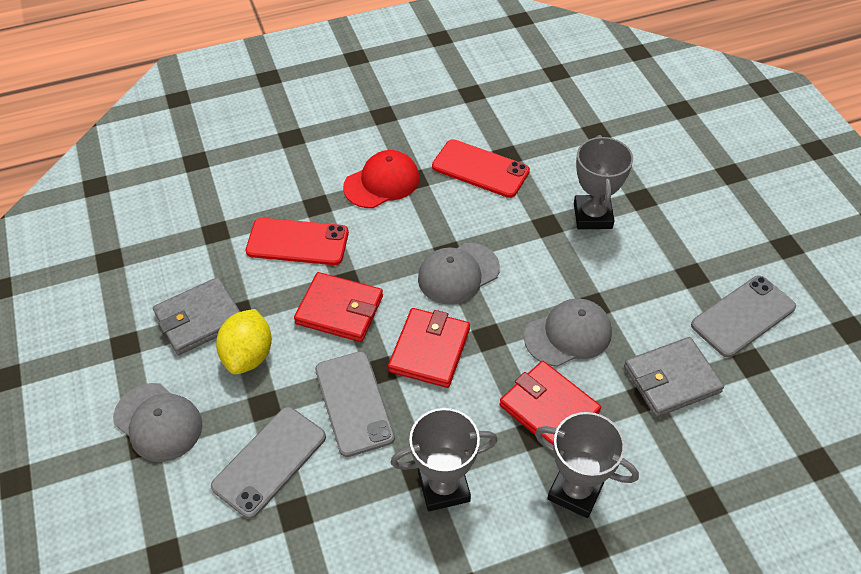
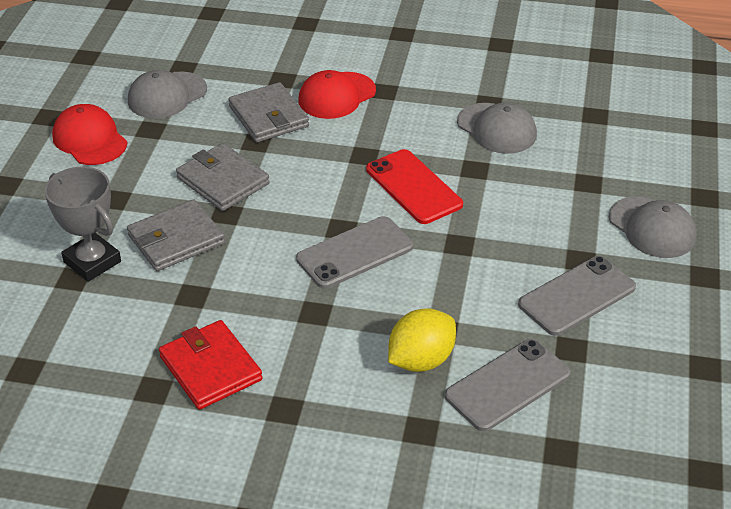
grey trophy: [390,408,498,511] [535,412,639,518] [574,135,633,229] = 3 -> [44,167,121,282] = 1
grey wallet: [153,277,240,355] [624,337,724,417] = 2 -> [127,199,225,271] [176,143,270,211] [228,82,309,142] = 3
red cap: [343,150,420,208] = 1 -> [52,104,127,165] [298,70,376,119] = 2
red phone: [246,218,349,265] [432,139,530,198] = 2 -> [366,149,463,224] = 1
red wallet: [294,272,383,342] [388,308,470,388] [500,361,601,444] = 3 -> [159,320,263,410] = 1

